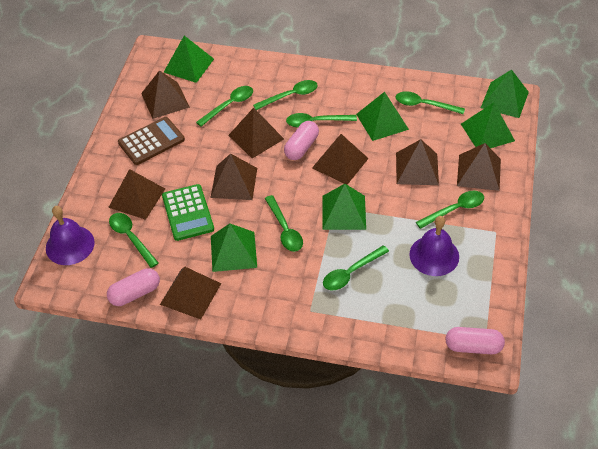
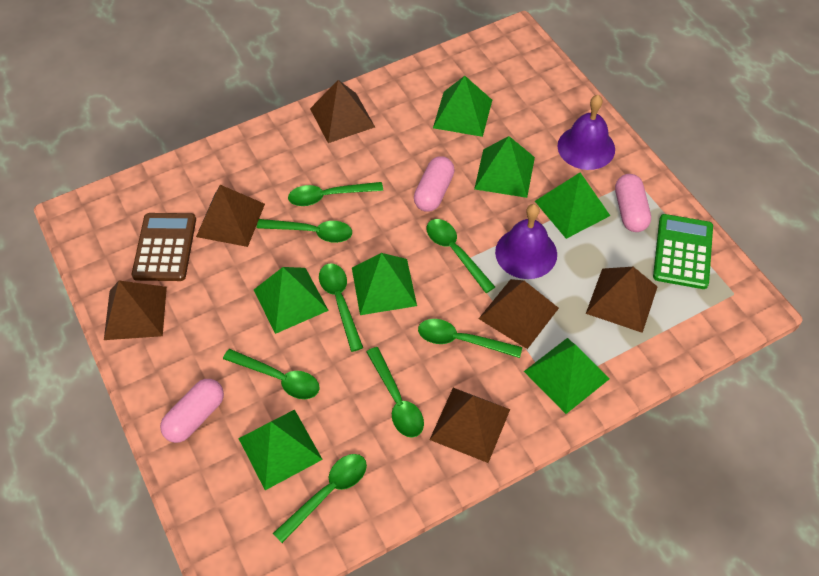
brown pyramid: [108,169,165,220] [141,70,190,119] [160,267,221,320] [210,153,257,200] [228,107,284,158] [312,134,369,185] [396,139,439,185] [457,143,501,191] = 8 -> [104,280,167,340] [196,185,265,247] [310,80,375,143] [430,388,510,463] [479,279,559,349] [586,267,658,333] = 6
green pyramid: [164,36,214,83] [211,224,257,272] [322,184,366,230] [356,92,409,141] [461,103,515,148] [481,69,529,118] = 6 -> [238,409,323,490] [254,267,329,334] [352,253,417,315] [433,76,492,137] [474,136,535,198] [524,338,610,414] [535,172,610,239] = 7

